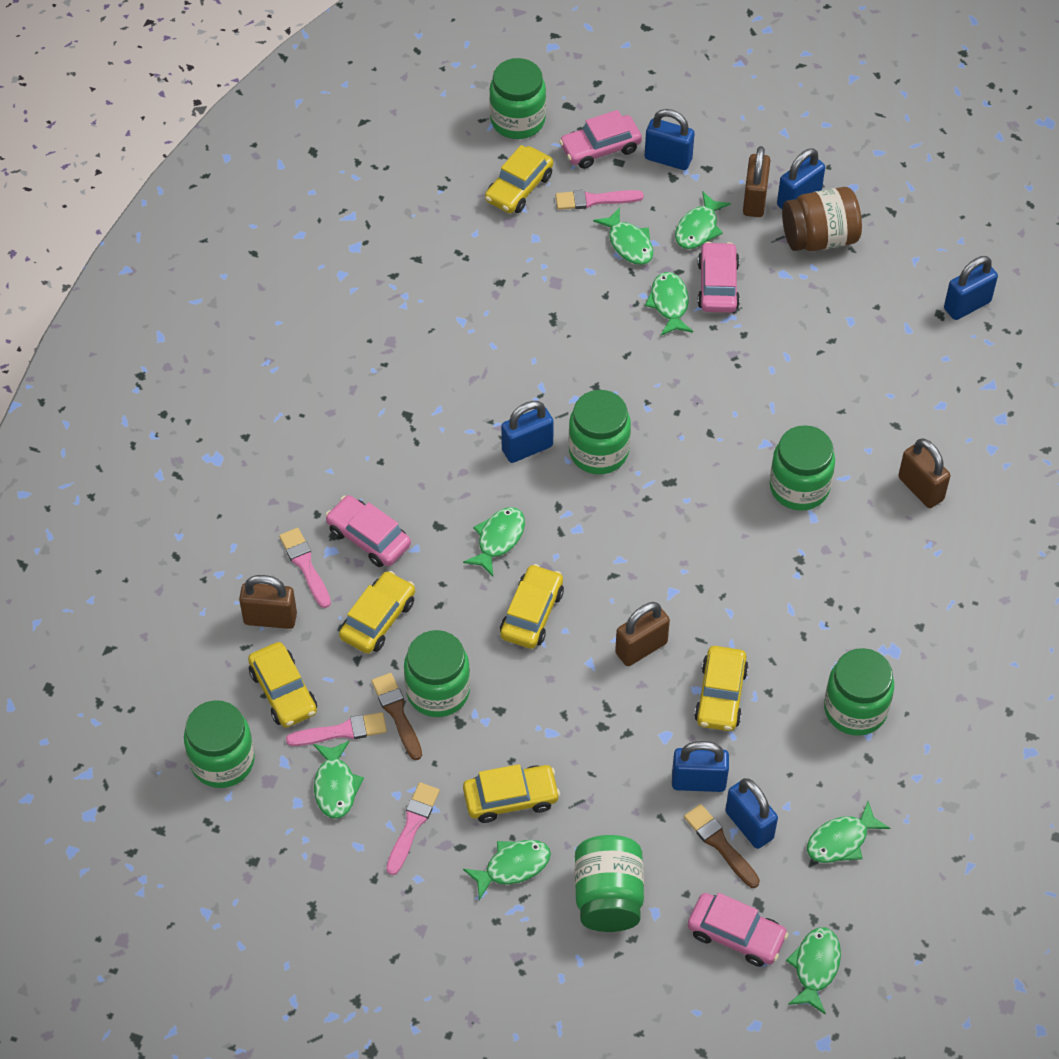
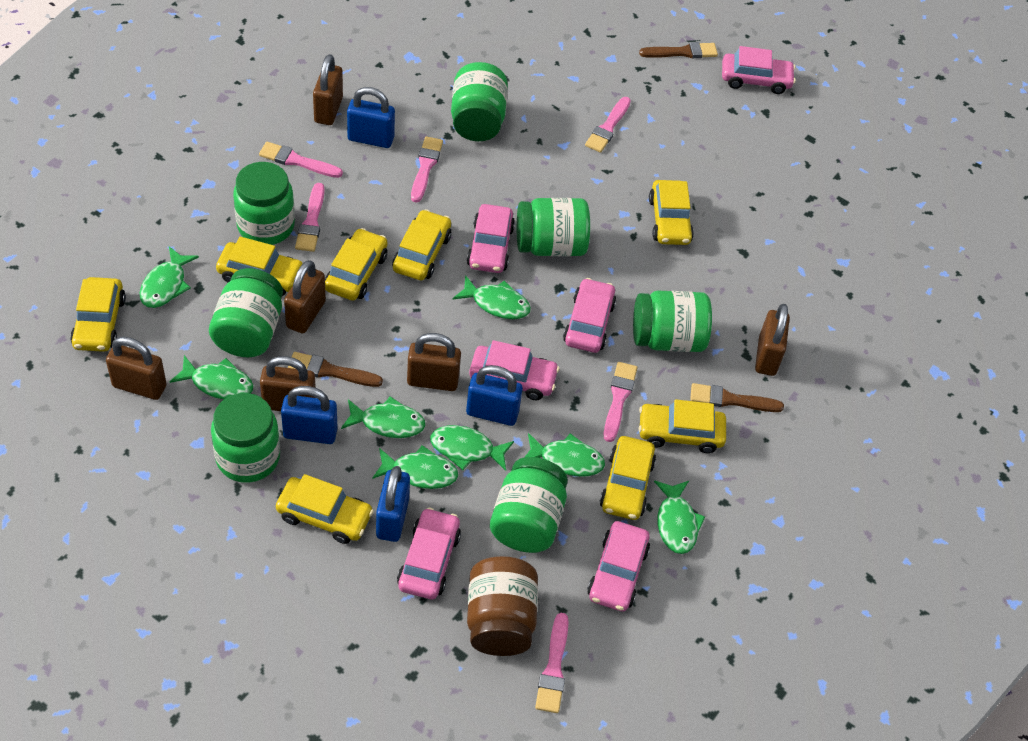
blue padlock: [501,401,554,463] [645,109,695,170] [672,741,729,792] [725,778,778,849] [777,148,825,209] [944,256,998,320] = 6 -> [281,386,338,444] [347,87,395,148] [376,466,410,542] [466,365,523,426] = 4
brown brush: [372,673,422,760] [684,804,760,888] = 2 -> [288,352,383,387] [639,42,718,59] [690,383,784,412] = 3
brown padlock: [239,575,297,629] [615,602,670,666] [743,146,771,217] [898,438,950,508] = 4 -> [106,336,167,400] [260,356,316,411] [284,260,326,333] [313,54,343,125] [407,333,461,391] [755,304,790,376] = 6
pink brush: [279,528,331,608] [286,712,387,746] [386,782,440,875] [555,190,644,210] = 4 -> [259,142,343,178] [295,183,325,252] [411,137,443,203] [535,613,569,713] [585,97,631,153] [604,362,637,442] = 6
pink car: [325,495,411,567] [559,110,642,169] [688,893,788,967] [697,242,740,313] = 4 -> [397,508,461,599] [467,204,515,273] [469,340,560,400] [563,278,616,353] [587,521,650,612] [722,46,796,94] = 6
yellow car: [248,642,317,728] [339,571,415,654] [463,764,560,823] [485,145,553,213] [500,564,564,649] [694,646,749,731] = 6 -> [70,277,126,352] [216,237,303,296] [276,474,374,544] [325,228,388,301] [392,209,451,280] [600,436,656,520] [638,399,726,453] [649,180,694,245] = 8

